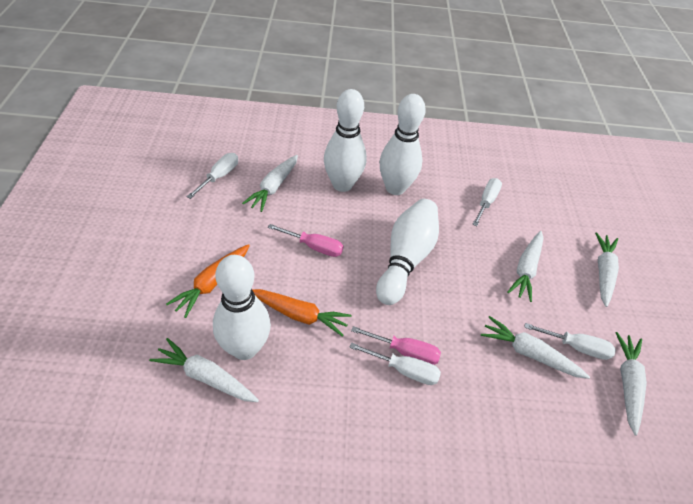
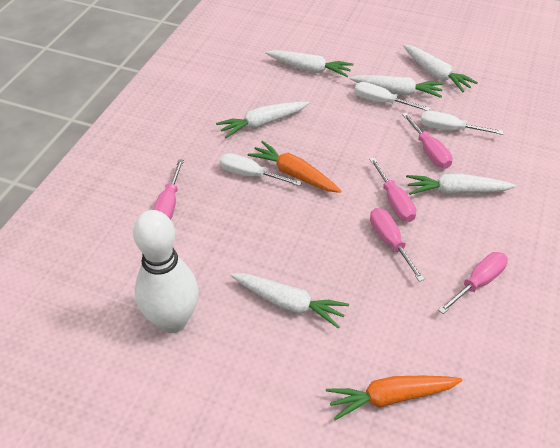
pink screwdriver: [268,224,343,257] [351,326,441,365] = 2 -> [153,159,184,220] [370,157,416,222] [370,208,425,282] [402,113,453,169] [438,252,508,314] = 5
white bowling pin: [213,255,271,360] [324,89,367,192] [376,199,439,305] [379,94,426,195] = 4 -> [133,210,199,333] = 1
white screwdriver: [187,153,238,199] [349,342,441,385] [472,178,502,226] [524,323,616,360] = 4 -> [220,153,302,186] [354,82,431,111] [421,111,504,135] = 3

